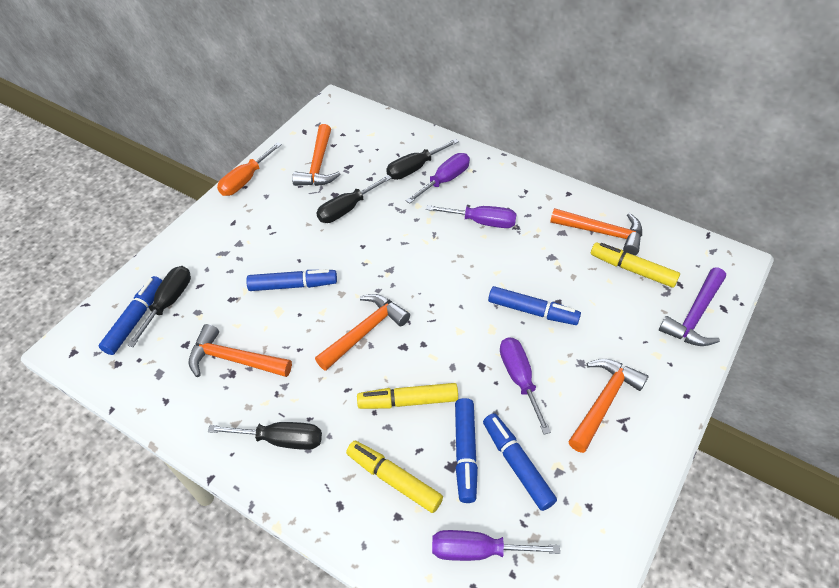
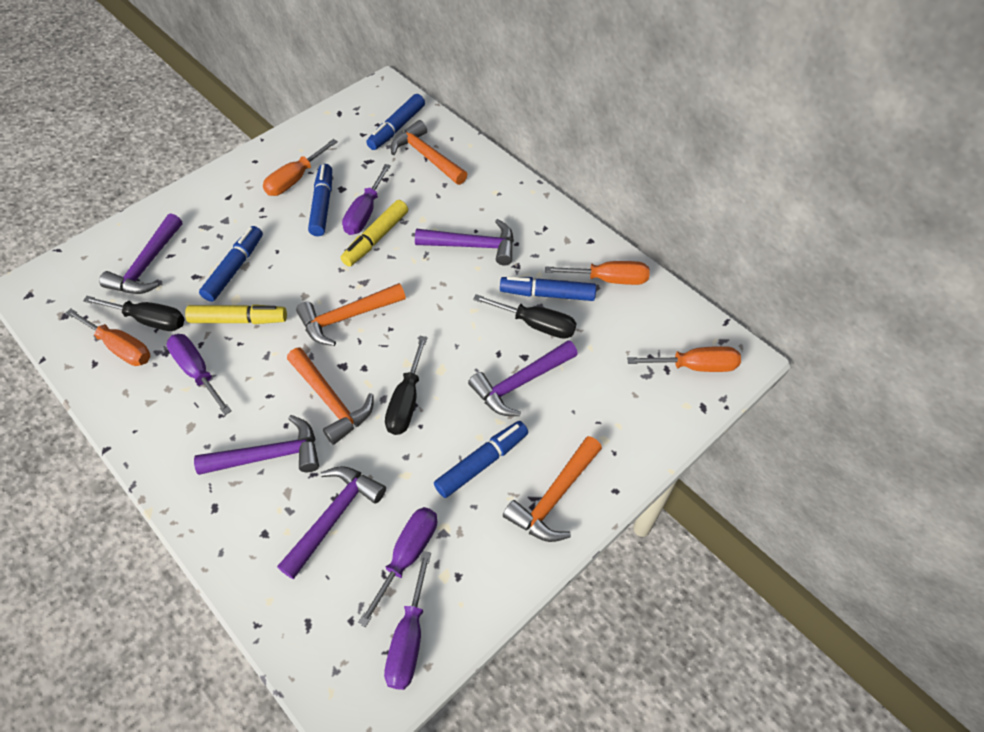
black screwdriver: [127,266,191,347] [208,422,322,450] [316,175,392,223] [386,139,459,180] = 4 -> [83,296,185,331] [385,336,428,435] [473,294,577,339] = 3
orange hammer: [188,324,292,377] [292,124,340,186] [315,294,410,371] [550,208,642,255] [568,359,649,453] = 5 -> [287,347,374,445] [296,283,406,346] [391,120,468,185] [503,436,602,542] = 4
orange screwdriver: [217,142,282,196] = 1 -> [66,309,151,366] [263,139,338,196] [545,261,650,285] [627,346,741,372] = 4
purple hammer: [659,268,726,346] = 1 -> [99,213,182,294] [194,415,319,475] [277,466,386,580] [415,219,514,266] [468,340,578,416] = 5
yellow marker: [346,441,443,513] [357,383,458,409] [591,242,680,288] = 3 -> [185,304,287,324] [341,200,408,267] = 2

